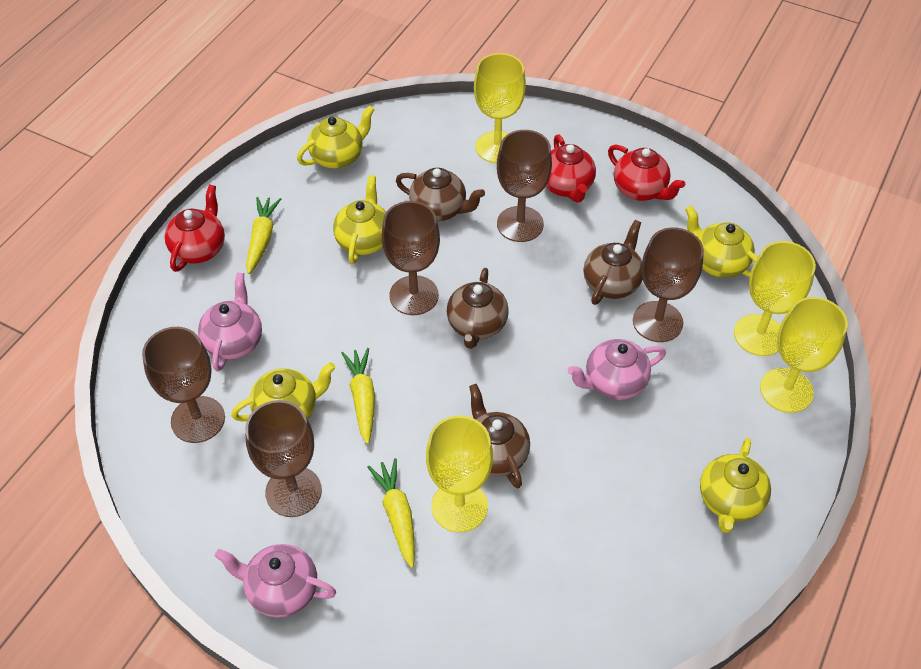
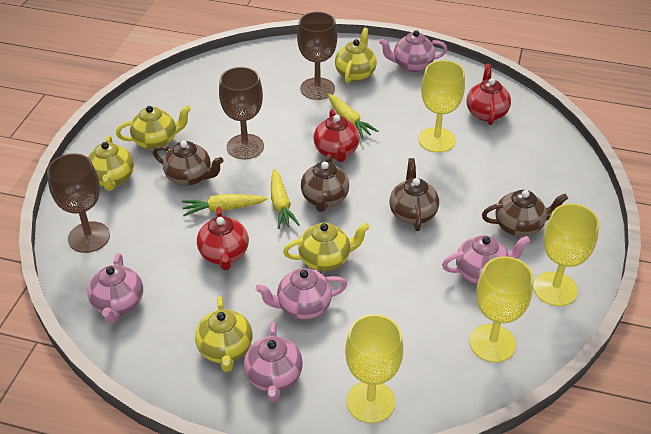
brown goblet: [142,327,225,443] [245,400,322,517] [382,201,440,315] [497,130,552,242] [633,227,704,342] = 5 -> [47,153,110,253] [219,67,264,160] [297,11,337,100] = 3
pink teapot: [198,273,262,371] [215,544,336,618] [568,339,666,400] = 3 -> [87,253,143,324] [244,322,303,402] [256,268,347,319] [379,30,447,72] [442,235,530,284] = 5

